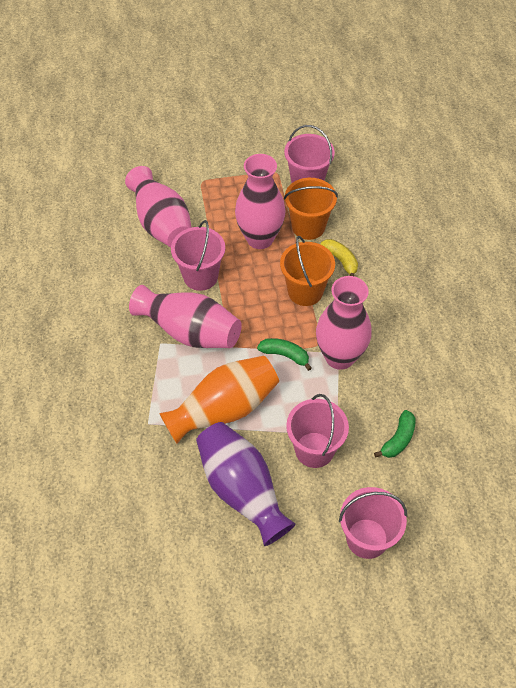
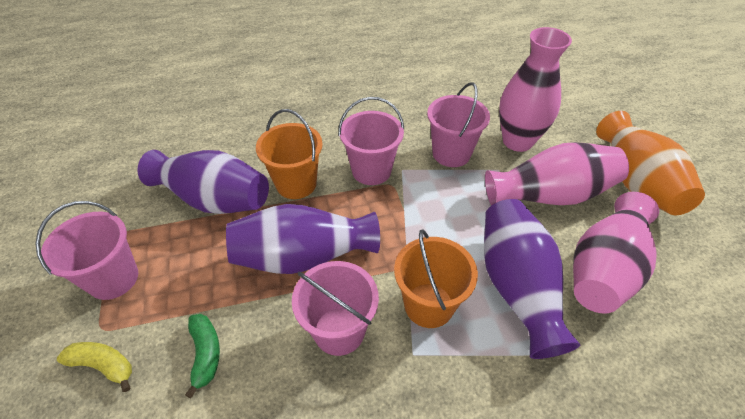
green banana: [257,338,312,371] [374,410,415,458] = 2 -> [185,314,220,398] = 1
pink vase: [125,166,192,247] [129,285,242,348] [235,154,285,249] [316,276,371,370] = 4 -> [485,142,629,206] [499,27,572,152] [573,192,659,314] = 3
purple vase: [196,422,295,546] = 1 -> [138,150,269,214] [226,204,380,274] [484,199,580,359] = 3

